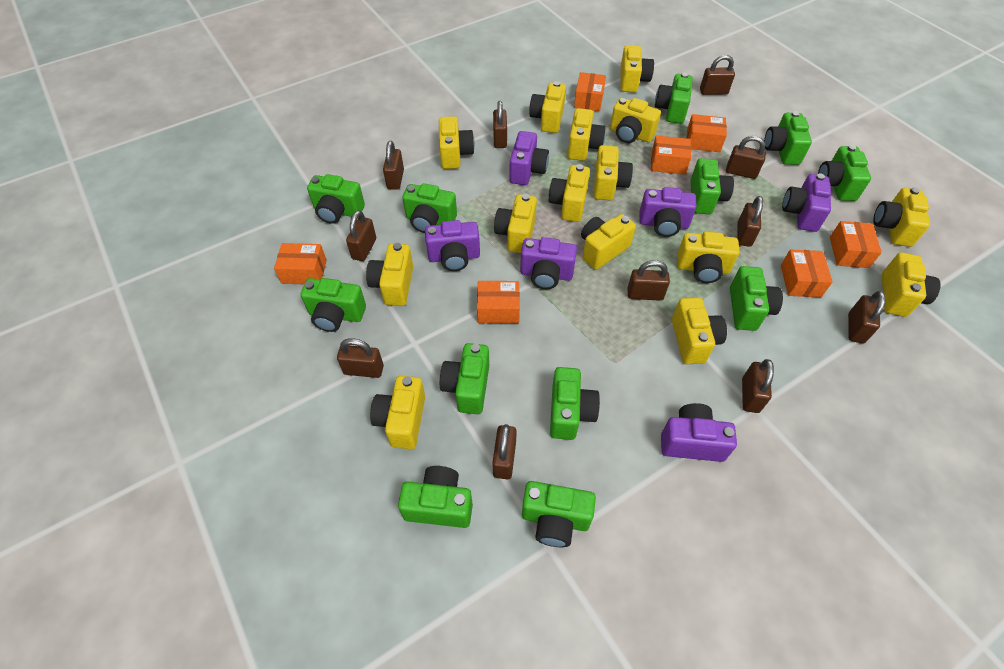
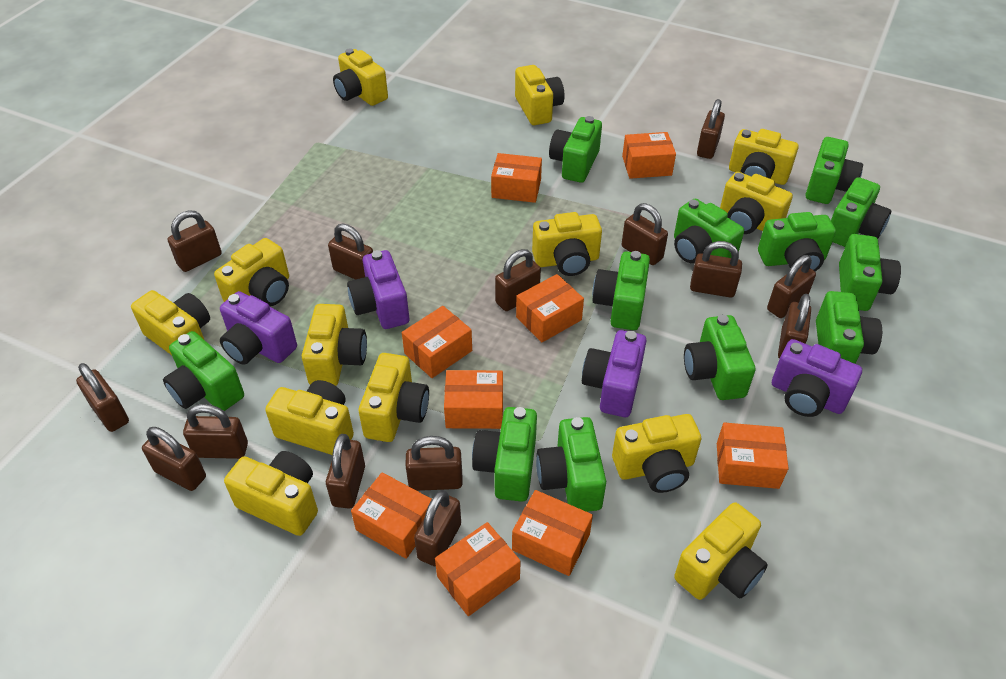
brown padlock: [337,338,384,378] [346,210,376,261] [383,141,404,190] [492,424,517,479] [493,101,507,148] [627,260,670,301] [700,55,735,95] [726,136,766,179] [738,196,763,247] [742,359,774,413] [848,291,886,344] = 11 -> [76,363,129,432] [142,427,206,491] [168,210,222,272] [183,404,248,459] [326,434,365,509] [328,224,373,280] [405,436,463,491] [414,490,461,566] [495,249,541,311] [622,203,668,265] [690,241,742,298] [697,99,725,159] [767,255,816,318] [778,294,811,359] = 14
orange box: [274,243,327,284] [477,281,520,323] [574,72,606,111] [651,135,691,175] [686,114,727,152] [781,249,833,297] [830,221,882,268] = 7 -> [351,472,432,559] [402,306,472,378] [435,522,521,616] [444,370,503,429] [491,153,542,203] [512,490,593,576] [516,274,584,342] [622,132,676,179] [717,422,789,489] = 9
purple camera: [425,220,480,271] [509,131,549,185] [520,237,577,289] [639,187,697,237] [661,403,737,462] [782,173,831,232] = 6 -> [220,291,297,365] [347,250,409,329] [582,330,646,417] [772,339,862,417] = 4
yellow camera: [366,243,413,306] [370,376,425,449] [439,116,475,169] [494,194,537,253] [529,81,566,133] [549,164,590,222] [568,108,606,161] [581,214,636,270] [594,145,633,200] [610,98,661,143] [620,45,654,93] [672,298,727,364] [677,231,739,283] [873,187,930,247] [882,253,941,317] = 15 -> [131,290,210,355] [214,238,289,306] [224,451,318,536] [265,380,354,455] [302,304,367,386] [333,48,388,106] [359,353,429,442] [515,65,565,125] [532,212,602,276] [612,414,701,493] [674,502,768,600] [720,172,793,234] [729,129,799,185] = 13

